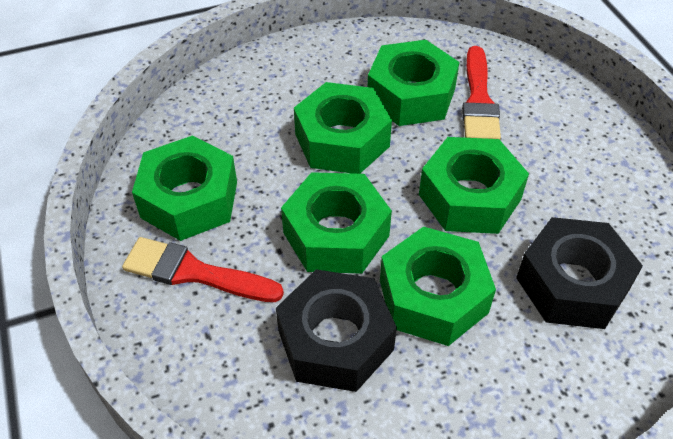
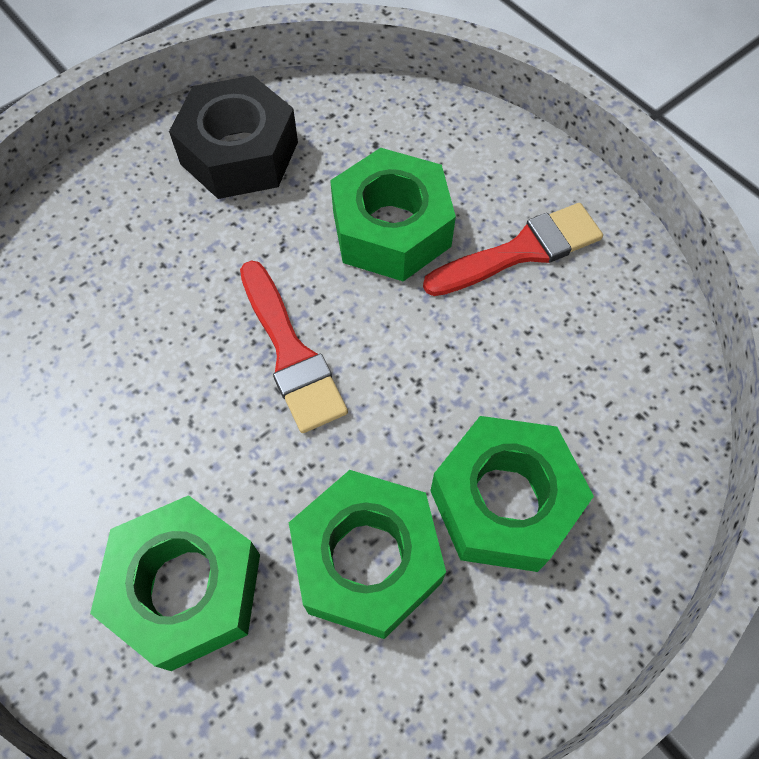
black nut: [276,269,397,392] [516,217,643,329] = 2 -> [169,75,298,199] = 1
green nut: [132,135,237,241] [281,172,392,274] [294,82,392,174] [367,40,459,126] [380,226,496,346] [419,137,529,234] = 6 -> [90,495,260,671] [289,470,446,639] [330,148,456,282] [430,416,594,572] = 4

